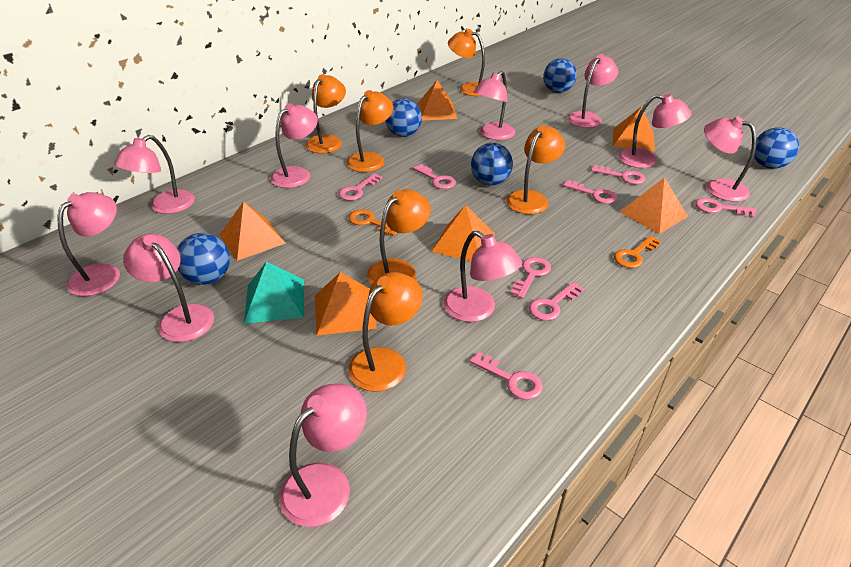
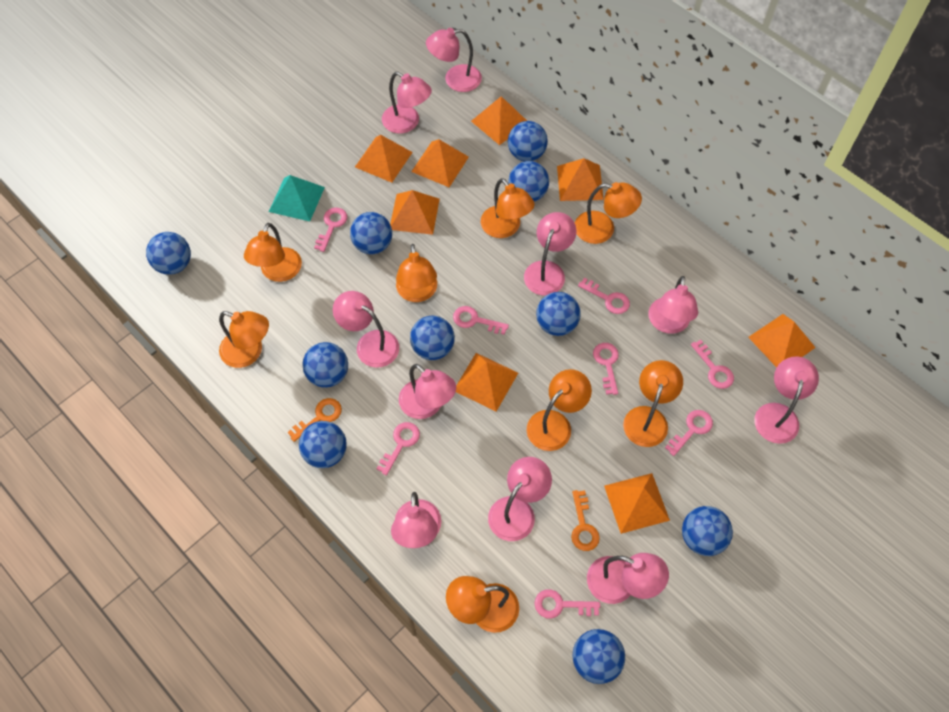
blue ball: [177,233,230,285] [385,98,422,137] [471,143,513,185] [543,58,577,93] [754,127,799,169] = 5 -> [146,232,191,275] [299,421,347,468] [302,342,348,388] [350,212,392,254] [410,316,455,360] [508,121,548,161] [508,161,549,202] [536,292,581,336] [573,629,625,684] [682,506,733,556] = 10
orange lamp: [305,74,346,153] [346,90,393,172] [348,272,423,391] [367,189,431,284] [448,29,485,96] [506,125,565,214] = 6 -> [219,311,269,368] [244,223,302,282] [396,244,437,302] [446,576,519,633] [481,178,535,238] [526,369,592,451] [575,182,642,244] [623,360,683,447] = 8
orange pyramid: [220,201,286,261] [315,272,377,336] [417,80,458,121] [431,205,495,261] [613,107,655,152] [620,177,688,234] = 6 -> [355,135,413,183] [390,190,440,235] [411,139,469,187] [456,353,518,411] [471,96,527,145] [557,158,604,201] [604,473,670,534] [748,314,816,368] = 8

